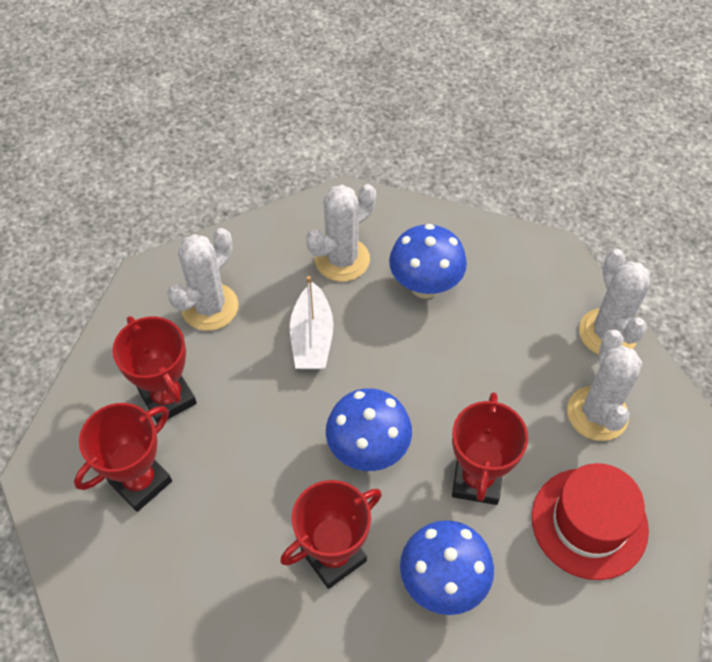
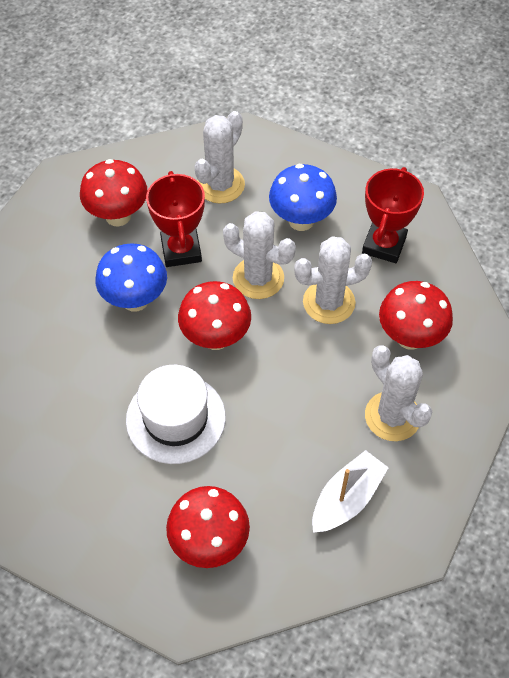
blue mushroom: [326,388,412,471] [389,224,467,298] [400,520,494,615] = 3 -> [95,243,167,312] [269,164,337,231] = 2
red hat: [532,463,649,580] = 1 -> none = 0
red mushroom: none = 0 -> [80,159,147,226] [166,486,250,568] [178,281,251,350] [379,281,453,350] = 4
red trophy: [74,403,172,512] [113,316,197,423] [280,480,382,589] [452,392,528,505] = 4 -> [146,171,205,267] [362,167,424,263] = 2
white hat: none = 0 -> [126,365,226,464] = 1

